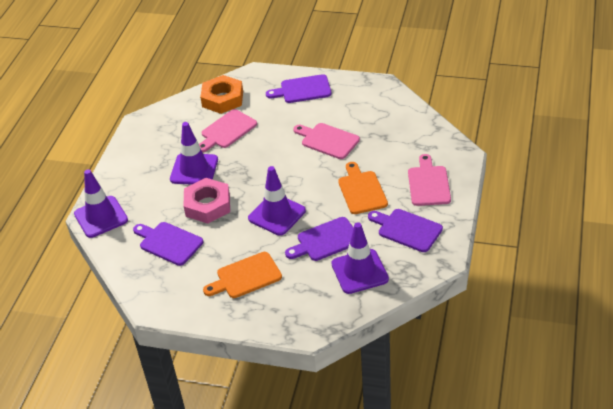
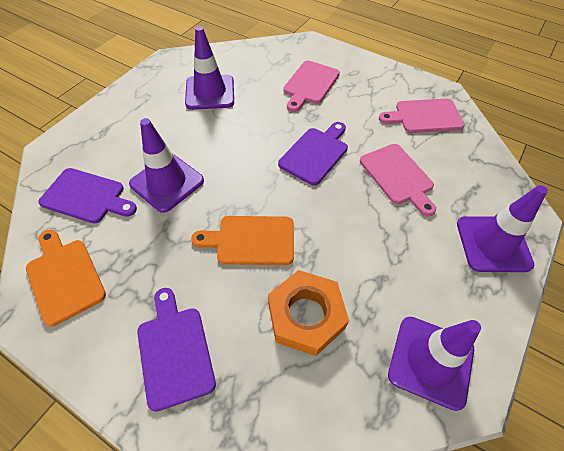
pink nut: [184,178,230,224] = 1 -> none = 0
purple cutting board: [133,222,203,266] [266,74,332,103] [285,217,354,261] [368,209,443,252] = 4 -> [38,168,137,224] [137,288,216,412] [278,122,348,185] = 3

